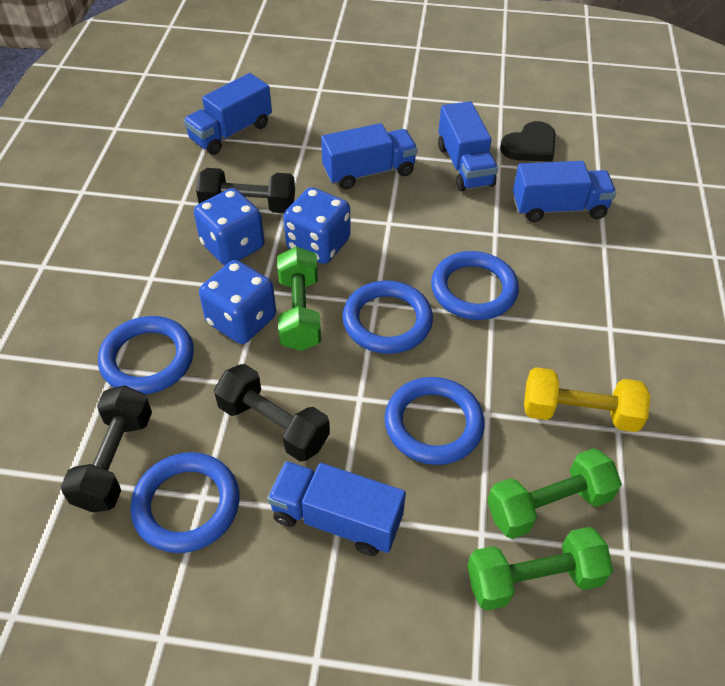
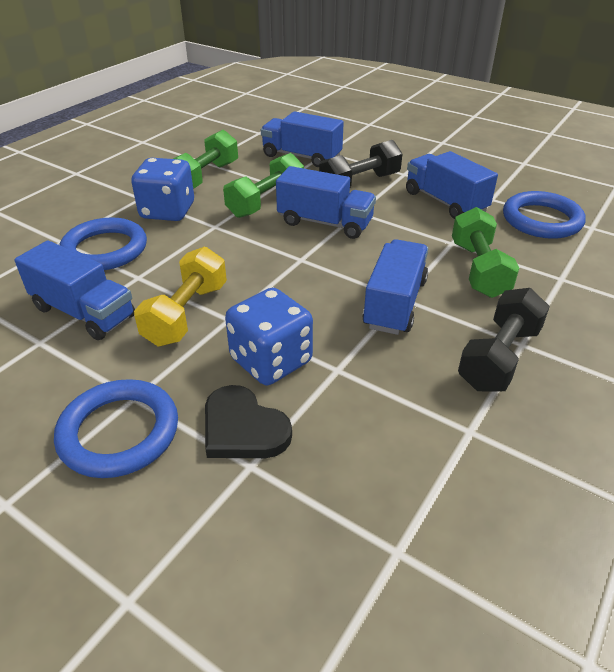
black dumbbell: [61,385,152,512] [196,168,295,213] [214,364,330,462] = 3 -> [319,140,402,187] [458,288,550,392] = 2
blue dice: [194,188,265,265] [199,260,276,344] [283,187,350,264] = 3 -> [131,158,194,221] [225,288,313,385] = 2
blue ring: [98,316,194,394] [130,452,240,553] [342,280,433,354] [385,377,485,465] [431,251,519,320] = 5 -> [54,379,178,478] [59,217,147,270] [503,191,586,239] = 3

